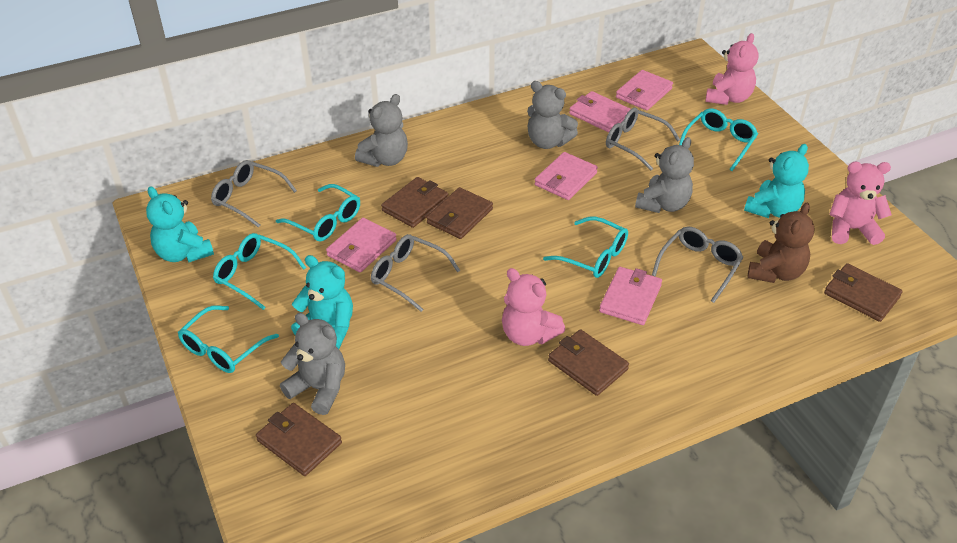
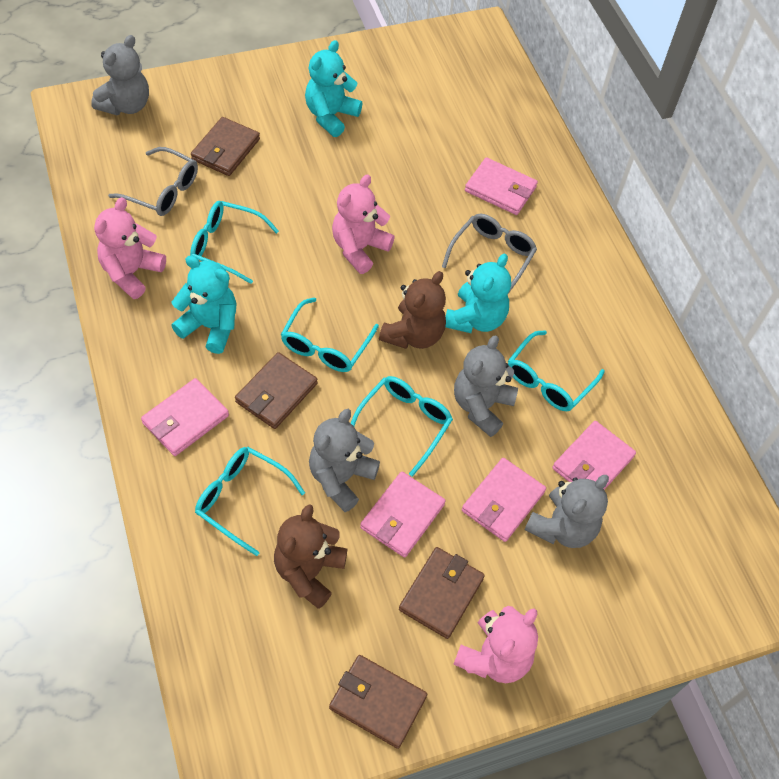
brown teddy bear: [747,203,815,283] = 1 -> [274,504,347,609] [379,271,446,349] = 2
brown wallet: [256,403,342,476] [381,177,449,228] [426,187,493,239] [548,329,629,396] [824,263,903,322] = 5 -> [191,117,260,176] [235,352,318,429] [329,655,427,749] [399,547,485,639] = 4
grey glasses: [211,160,297,228] [371,234,460,312] [606,108,680,170] [652,227,744,303] = 4 -> [108,147,198,216] [442,214,537,295] = 2

